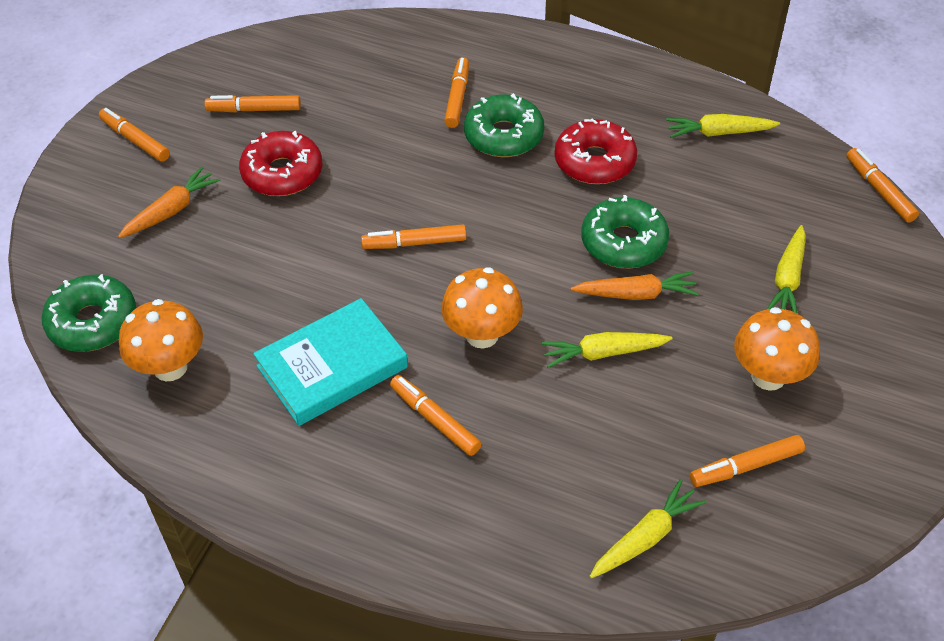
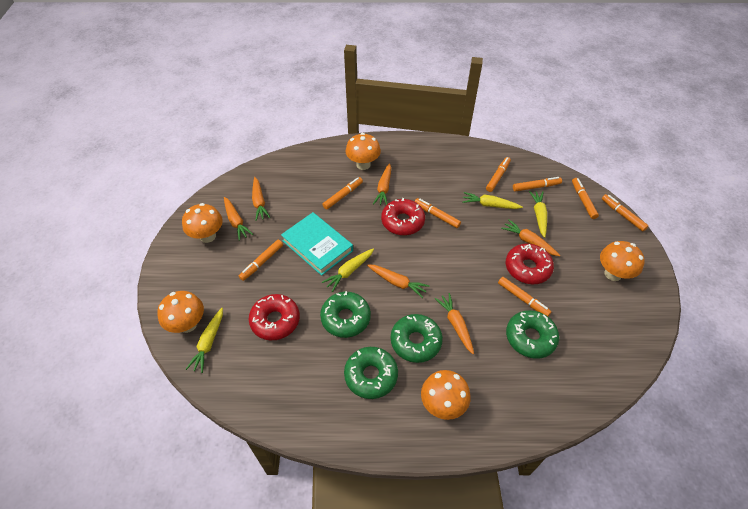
green donut: [42,274,136,352] [464,93,544,157] [581,195,669,268] = 3 -> [320,291,371,338] [344,347,398,399] [391,314,443,363] [506,310,559,359] = 4
orange carrot: [118,167,220,238] [571,271,699,300] = 2 -> [224,197,253,241] [252,177,271,221] [367,264,429,298] [373,163,391,205] [435,293,474,354] [501,219,560,256] = 6
orange marker: [99,108,170,162] [204,95,301,112] [361,224,467,249] [390,375,481,456] [444,57,469,128] [690,435,805,487] [846,148,919,223] = 7 -> [239,240,283,281] [322,177,363,210] [415,198,461,228] [486,157,511,192] [498,277,551,316] [513,177,562,192] [572,178,599,219] [602,194,648,231] = 8
orange mushroom: [119,299,203,381] [441,267,523,348] [734,307,820,391] = 3 -> [157,291,204,333] [182,203,223,243] [346,133,381,170] [421,370,471,420] [600,241,645,281] = 5
red donut: [239,131,323,196] [555,119,637,184] = 2 -> [249,294,300,340] [381,198,425,235] [506,243,554,284] = 3

